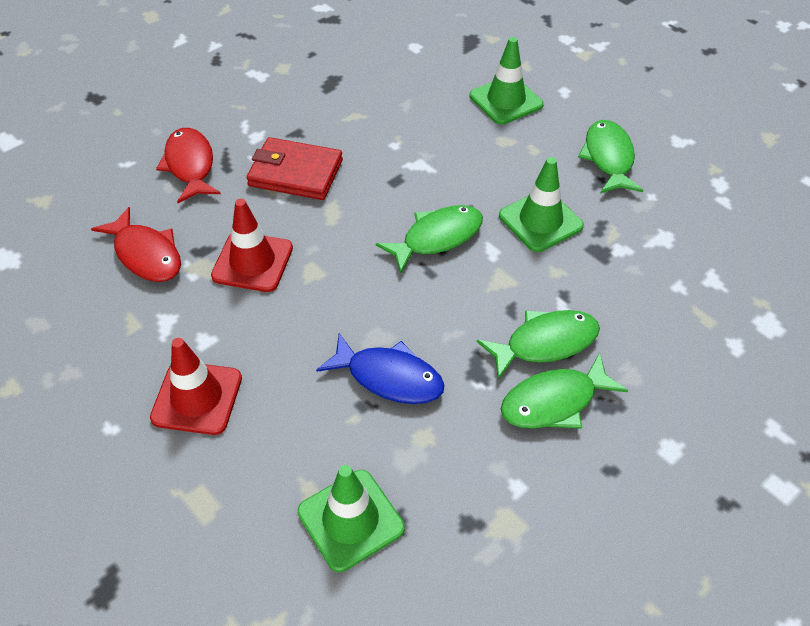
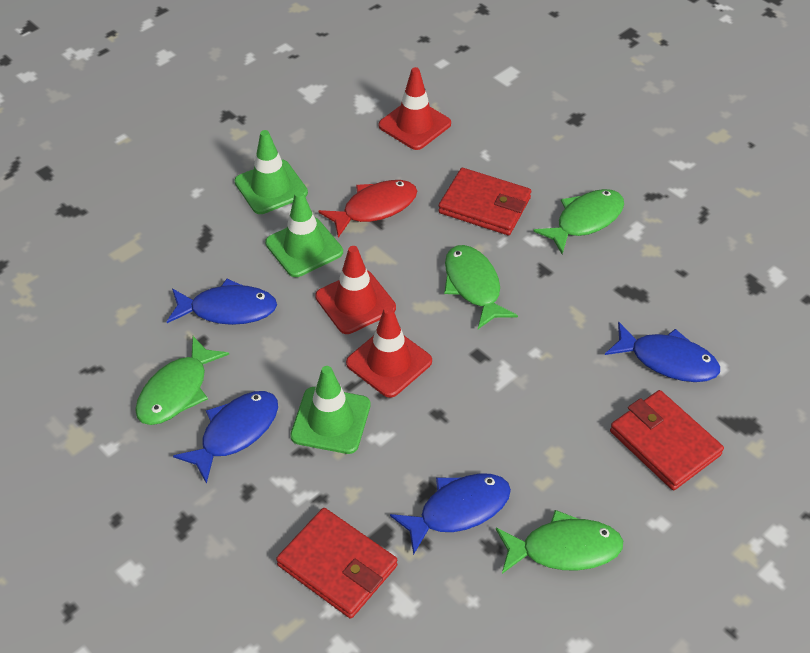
blue fish: [316,333,444,404] = 1 -> [167,279,277,325] [173,391,278,484] [390,473,511,555] [605,321,720,382] = 4
red fish: [91,207,181,282] [156,128,221,203] = 2 -> [318,180,417,238] = 1
red traffic cone: [150,338,242,435] [211,199,293,292] = 2 -> [315,246,396,334] [346,306,432,398] [379,67,451,150] = 3
red wallet: [246,137,343,200] = 1 -> [276,508,397,619] [438,168,531,235] [610,390,724,490] = 3

